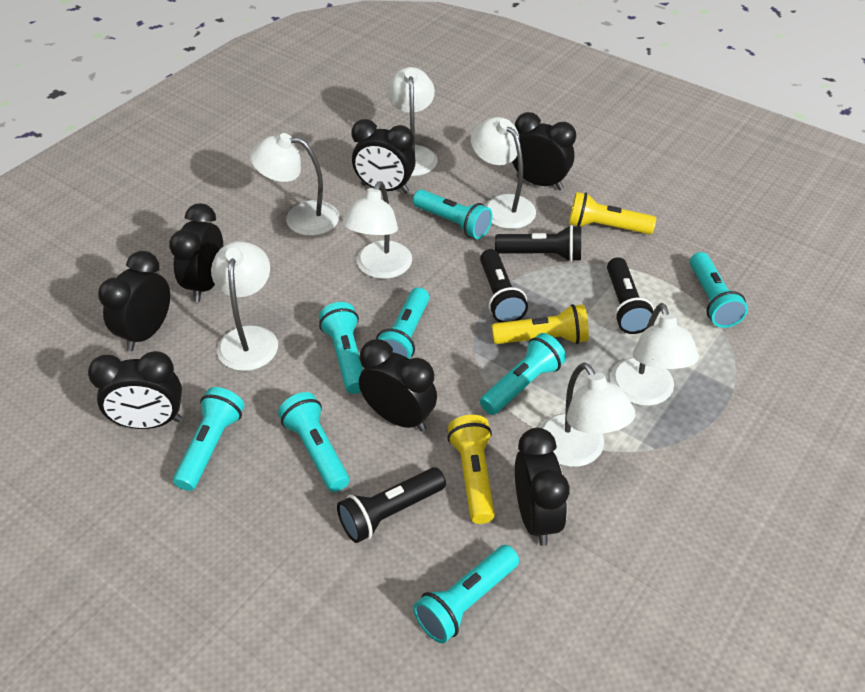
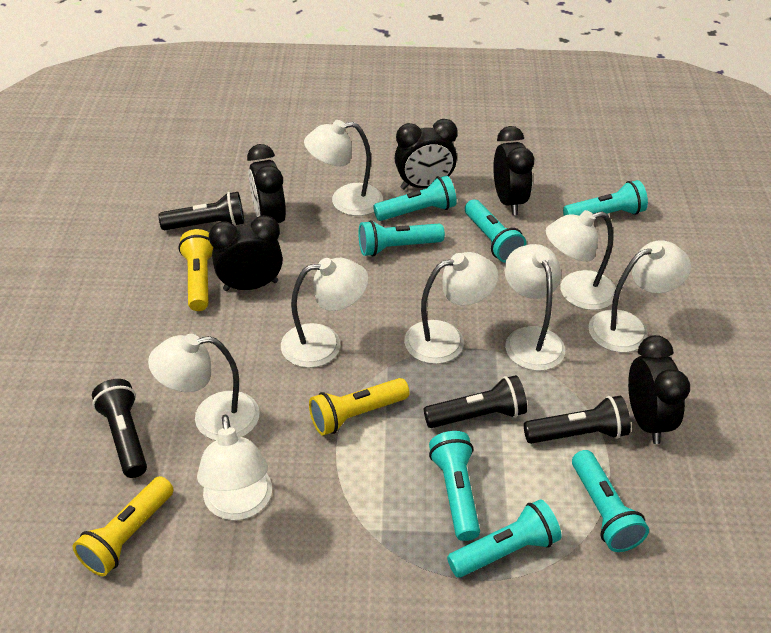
black clock: [88,351,182,429] [98,251,170,351] [169,203,223,302] [351,119,416,194] [359,339,437,432] [512,112,576,190] [515,428,570,546] = 7 -> [209,215,283,291] [247,144,286,223] [395,119,458,190] [493,126,534,215] [628,335,690,444] = 5
turquoise flashlight: [173,387,245,491] [278,392,350,492] [319,302,363,394] [376,287,429,359] [413,190,493,239] [413,545,519,643] [480,333,566,415] [690,252,748,328] = 8 -> [359,220,445,257] [373,176,457,221] [429,431,480,541] [447,500,561,578] [465,200,526,263] [563,180,648,216] [572,450,649,552] = 7
white lamp: [211,241,278,371] [250,133,339,236] [342,181,412,279] [387,67,438,176] [471,117,536,229] [540,362,635,467] [611,303,699,406] = 7 -> [148,334,260,440] [197,415,272,520] [281,258,369,368] [304,120,383,216] [404,252,498,364] [504,244,565,371] [546,210,616,310] [588,240,691,352] = 8

